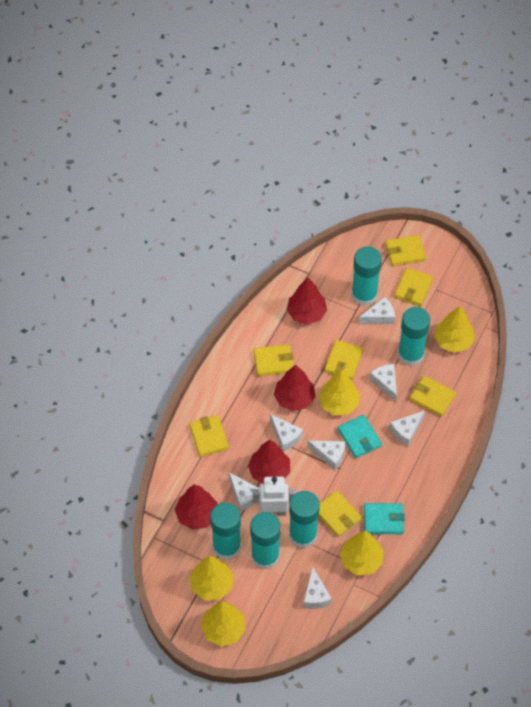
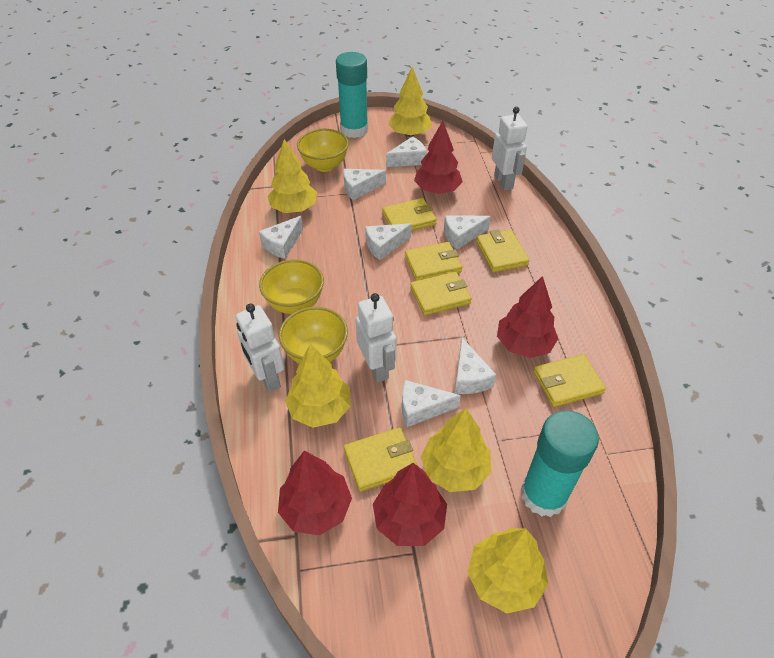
turquoise glue stick: [210,503,241,560] [250,512,281,570] [289,491,320,548] [352,246,382,306] [398,307,430,366] = 5 -> [336,52,368,138] [521,410,599,517] = 2
turquoise wallet: [338,415,382,458] [364,503,405,534] = 2 -> none = 0
white robot: [253,477,296,516] = 1 -> [236,304,284,393] [356,293,396,382] [492,107,527,191] = 3
yellow bowl: none = 0 -> [259,259,324,314] [279,307,348,364] [297,129,349,172] = 3
yellow wallet: [190,415,229,457] [254,344,294,376] [318,490,362,537] [324,340,363,380] [385,235,426,266] [394,267,433,306] [410,376,456,417] = 7 -> [344,427,418,492] [382,198,437,231] [405,242,462,281] [410,271,472,316] [476,230,530,272] [533,354,606,407] = 6

